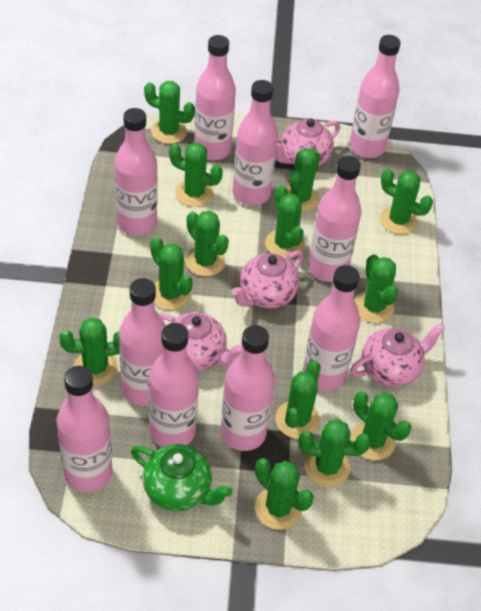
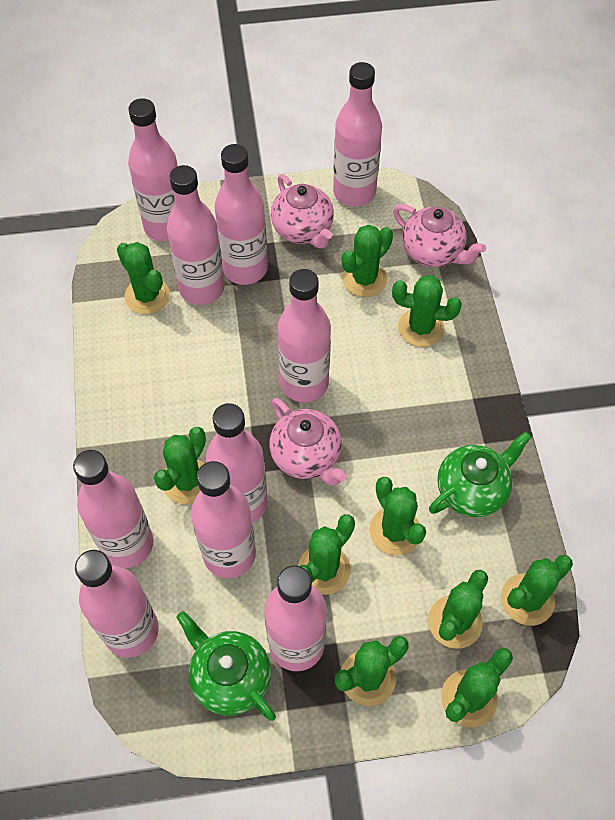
green cactus: [59,317,119,386] [144,81,195,144] [150,237,193,310] [169,142,223,207] [185,211,229,277] [255,458,314,530] [265,186,304,259] [275,360,321,439] [286,148,320,212] [299,419,371,487] [351,391,411,460] [354,254,398,323] [380,169,433,234] = 13 -> [117,242,170,314] [154,427,206,504] [298,514,355,595] [335,636,408,706] [342,225,393,297] [369,477,426,555] [392,275,462,347] [428,570,488,649] [441,648,513,727] [501,555,573,626] = 10
green teapot: [131,444,232,511] = 1 -> [176,611,276,721] [429,431,531,517] = 2
pink teapot: [159,312,243,371] [232,251,303,309] [276,118,340,166] [350,323,446,387] = 4 -> [269,398,347,486] [271,174,334,249] [393,204,486,267] = 3

